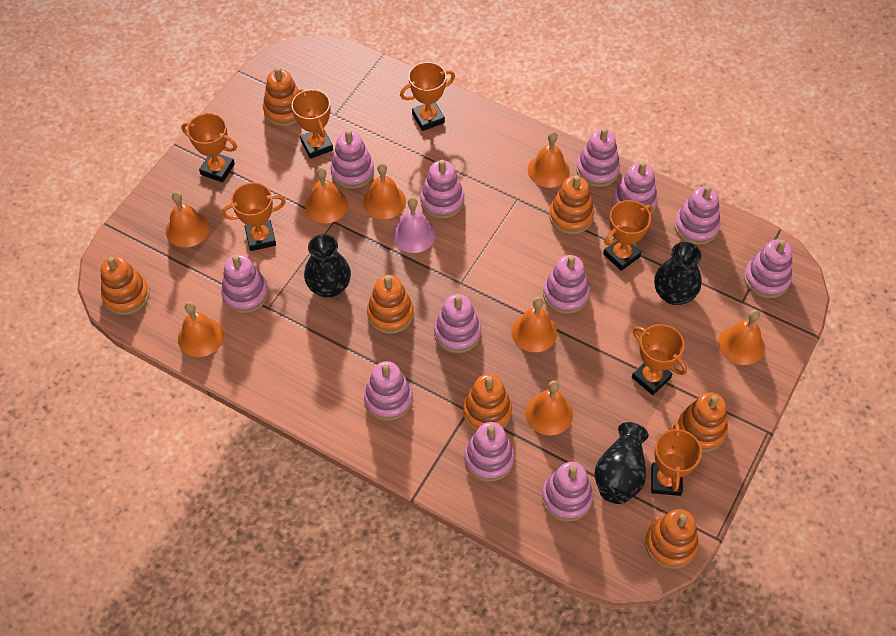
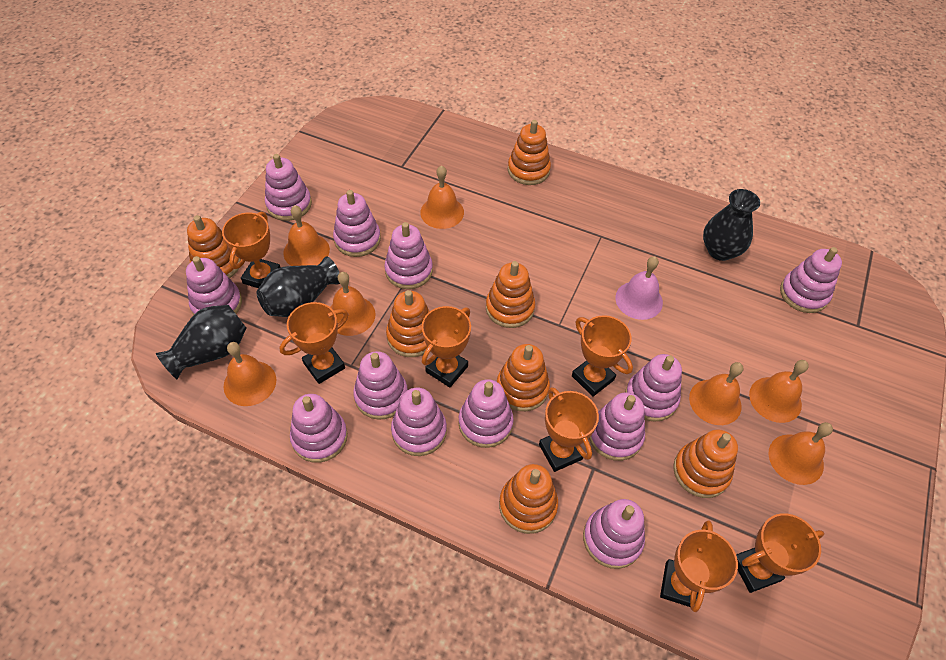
orange bell: [166,191,209,248] [178,302,224,357] [305,167,348,223] [363,163,406,219] [511,297,557,352] [525,380,573,435] [528,131,570,188] [718,310,765,365] = 8 -> [224,342,276,406] [283,205,330,266] [330,272,376,336] [420,165,464,229] [689,362,743,425] [749,360,809,423] [769,422,833,485] = 7

